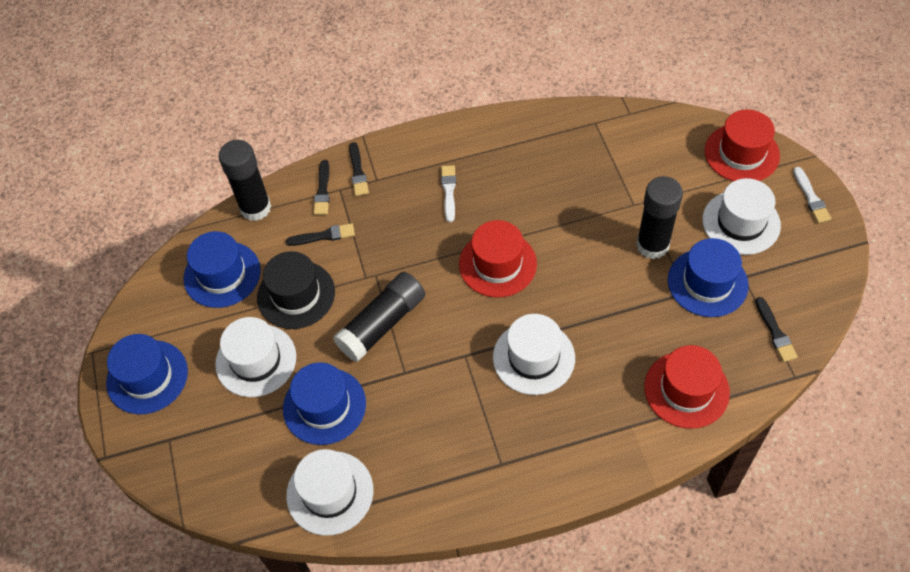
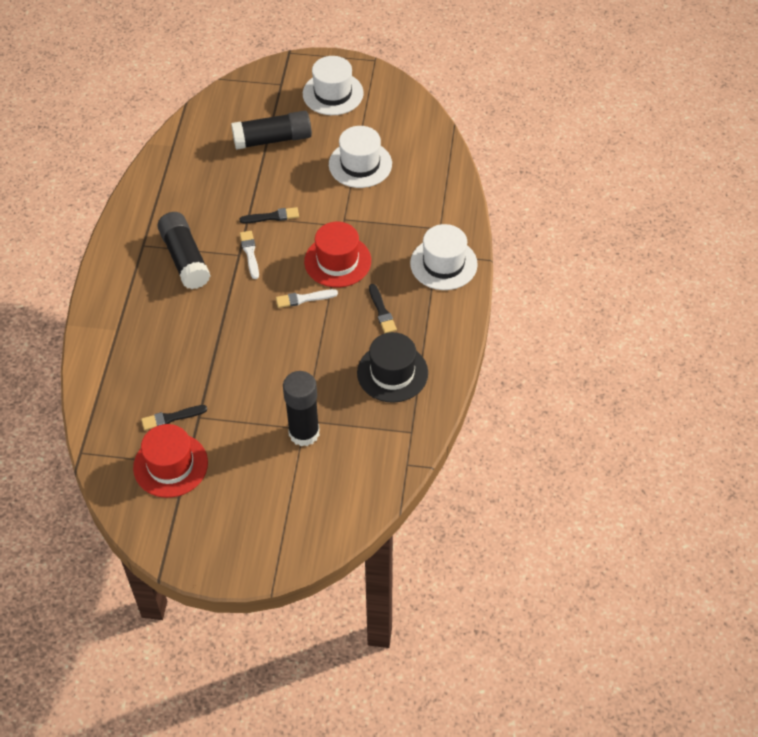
black brush: [286,223,355,246] [314,160,330,215] [349,142,369,196] [755,297,798,362] = 4 -> [141,405,207,430] [240,207,299,224] [369,284,397,333] = 3
blue hat: [106,334,188,414] [184,231,261,308] [283,362,366,445] [668,238,749,317] = 4 -> none = 0
red hat: [459,220,537,298] [644,345,730,429] [705,110,780,181] = 3 -> [133,424,208,498] [304,222,371,287] = 2
white hat: [215,317,296,397] [286,449,373,536] [493,314,575,395] [702,178,781,255] = 4 -> [303,56,364,115] [329,126,392,188] [410,224,478,290] = 3

